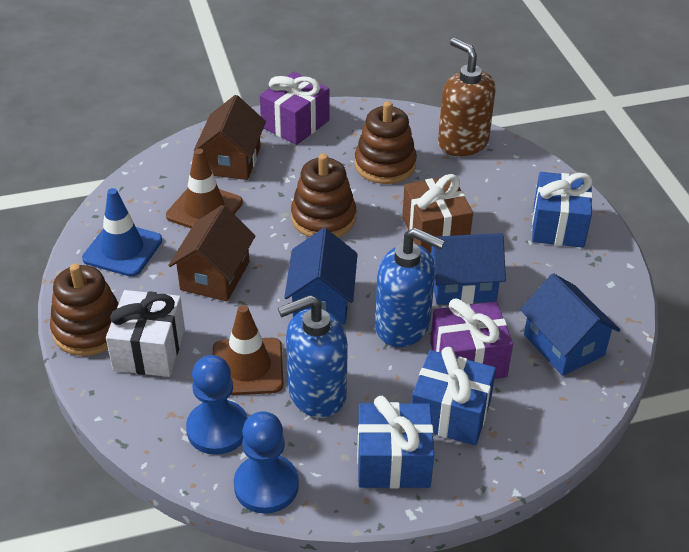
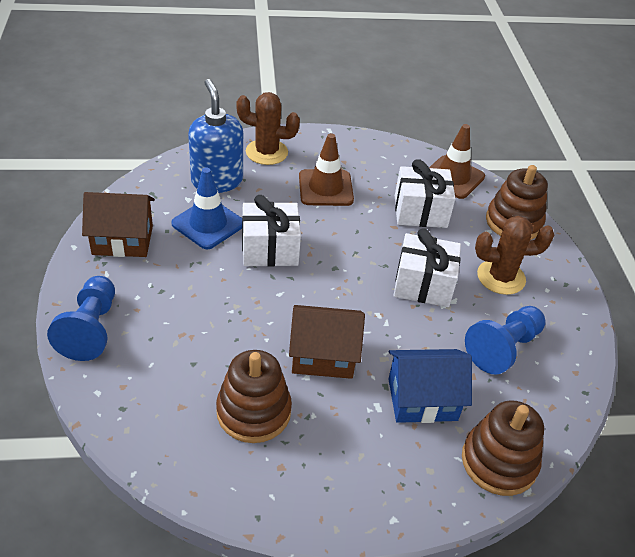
blue gift: [357,396,434,489] [412,347,496,445] [532,172,593,248] = 3 -> none = 0
blue house: [284,228,358,324] [431,233,506,305] [520,273,620,376] = 3 -> [388,349,472,423] = 1
blue soap dispenser: [278,295,348,418] [375,228,445,347] = 2 -> [188,79,243,193] = 1
brown cactus: none = 0 -> [236,92,300,165] [475,216,554,295] = 2
brown gift: [402,174,473,253] = 1 -> none = 0
brown soap dispenser: [438,38,496,156] = 1 -> none = 0
purple gift: [260,72,329,145] [430,298,513,379] = 2 -> none = 0
white gift: [106,290,185,377] = 1 -> [242,195,301,267] [394,228,461,307] [395,159,456,228] = 3

